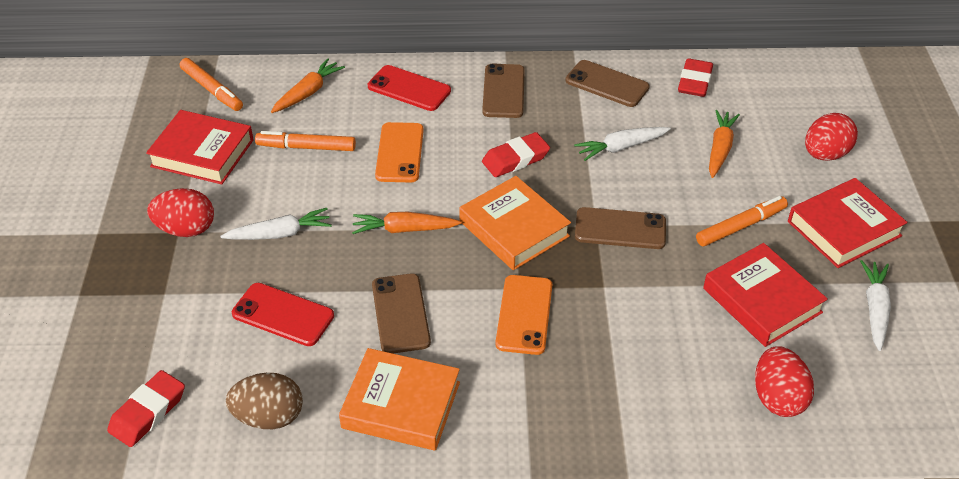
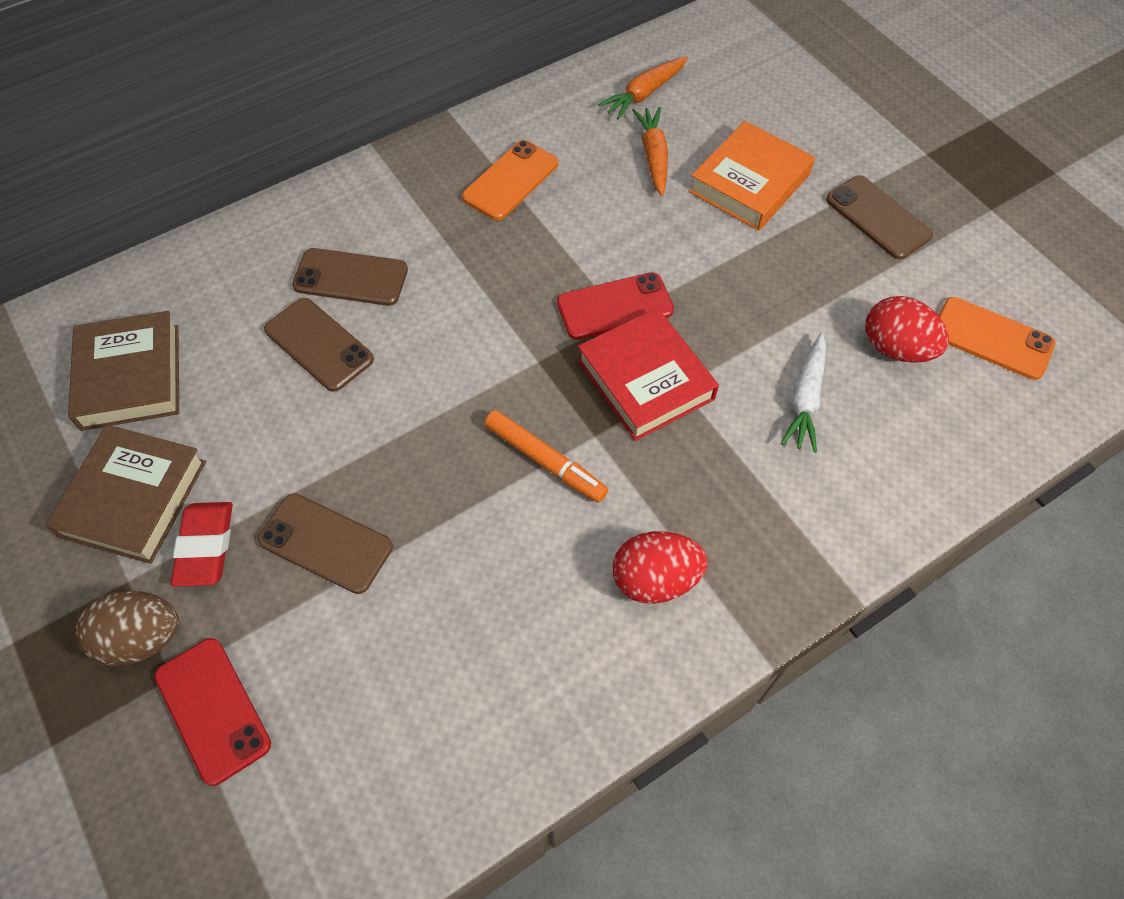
brown book: none = 0 -> [45,424,206,564] [68,311,179,431] = 2
orange book: [339,348,460,450] [459,176,571,270] = 2 -> [689,121,815,231] = 1
orange carrot: [271,58,345,113] [352,212,462,234] [709,110,740,178] = 3 -> [598,56,688,120] [632,107,668,196] = 2
orange marker: [180,58,243,111] [255,131,356,151] [696,196,788,247] = 3 -> [484,410,608,503] = 1
red book: [146,110,254,184] [703,243,828,347] [788,178,908,268] = 3 -> [578,308,719,441] = 1
red egg: [147,188,214,237] [755,347,814,417] [805,113,858,161] = 3 -> [613,531,707,604] [865,296,949,363] = 2
red eraser: [107,370,185,447] [482,132,550,177] [678,58,713,97] = 3 -> [171,502,233,587] = 1
white carrot: [221,208,332,240] [574,127,671,161] [860,260,891,351] = 3 -> [781,333,826,453] = 1

